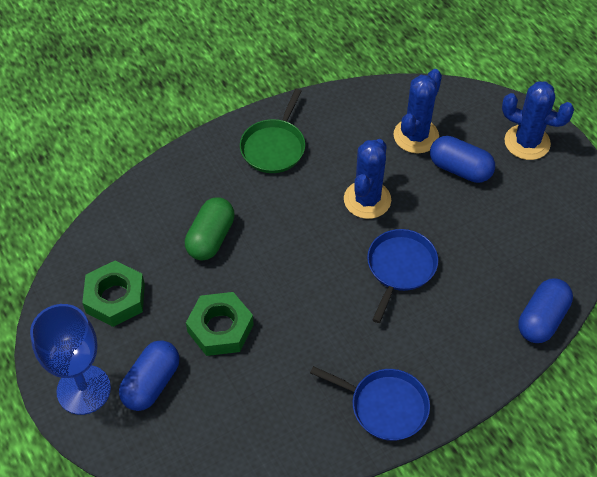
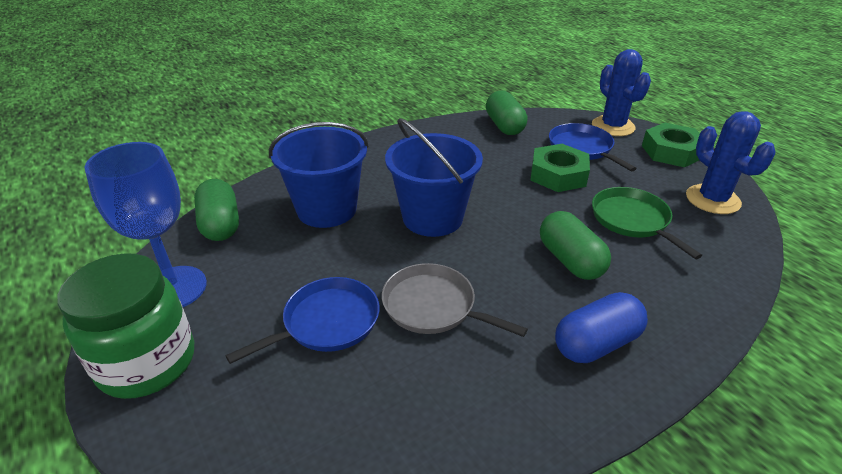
blue bucket: none = 0 -> [269,122,369,228] [385,118,483,237] = 2
blue cactus: [344,139,391,219] [393,69,442,154] [502,81,574,160] = 3 -> [592,49,651,136] [686,111,776,214] = 2
blue capsule: [119,340,180,411] [430,136,495,183] [518,279,573,343] = 3 -> [555,292,648,363] = 1
green capsule: [185,197,235,260] = 1 -> [194,179,239,241] [486,90,528,135] [540,211,611,280] = 3
green jar: none = 0 -> [57,253,194,399] = 1
grey pan: none = 0 -> [382,263,528,337] = 1

